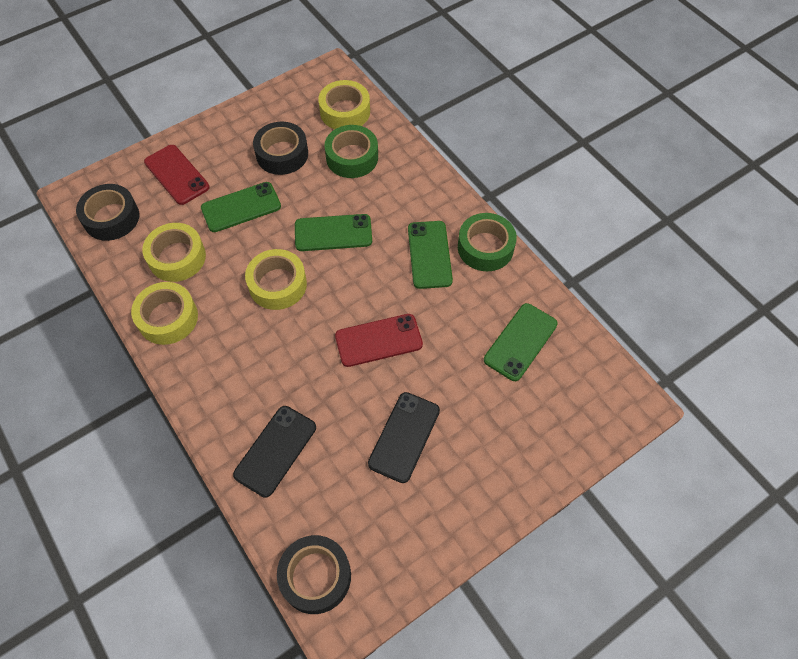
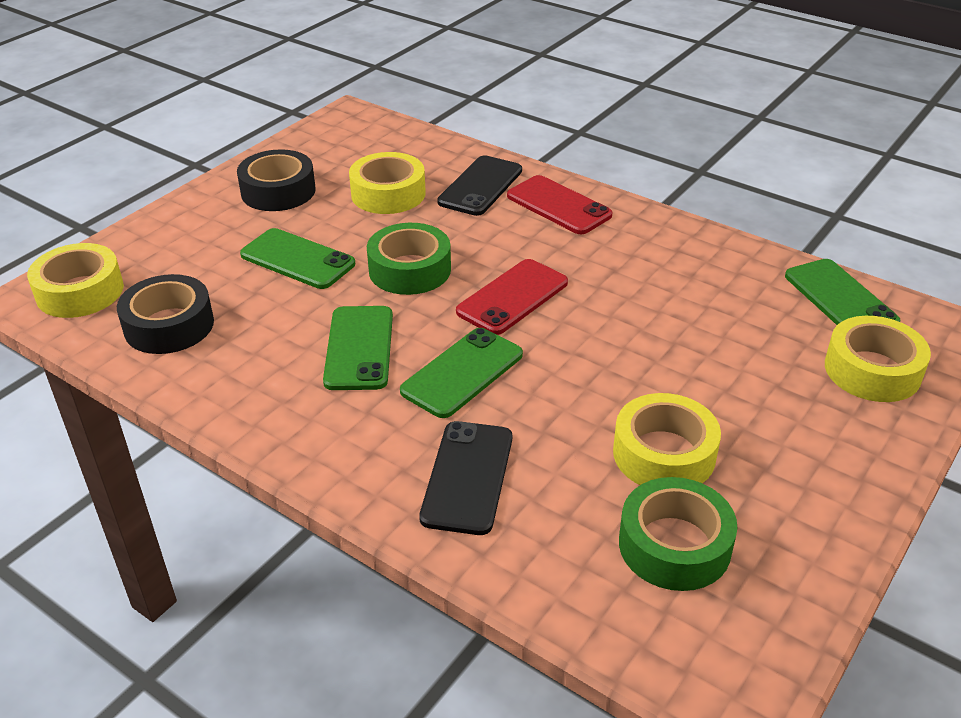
black tape: [76,184,139,241] [253,121,308,175] [277,535,351,614] = 3 -> [117,274,214,354] [237,149,316,211] = 2

